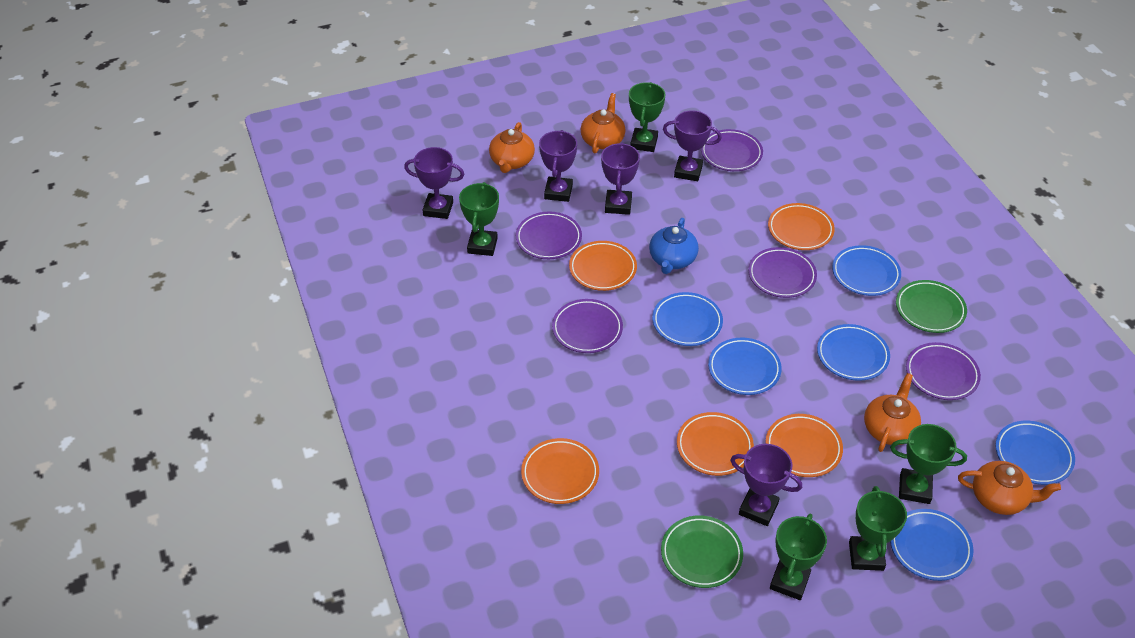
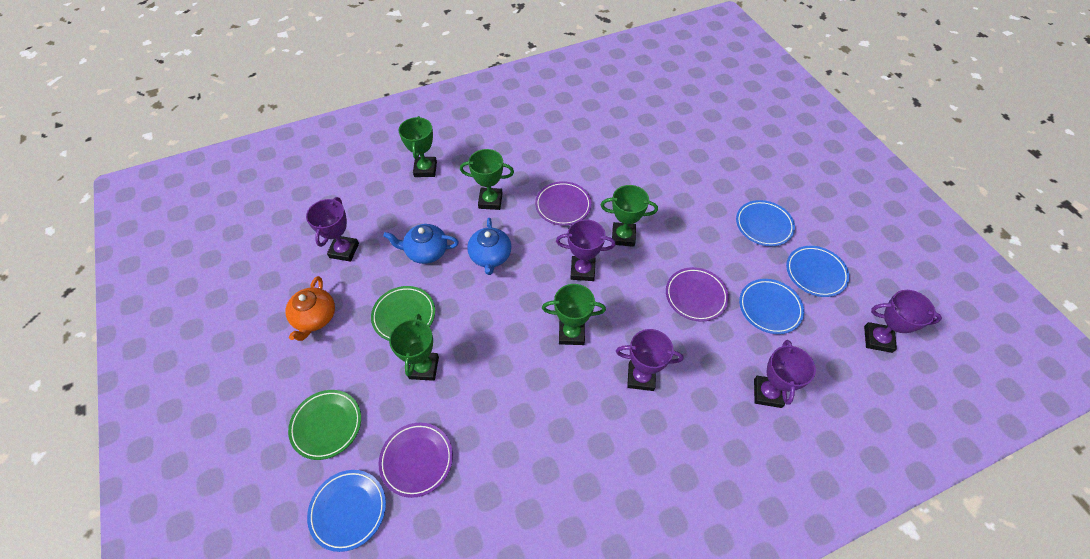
blue plate: [652,292,723,346] [708,338,782,395] [817,324,890,381] [832,245,901,296] [890,509,973,581] [995,421,1075,485] = 6 -> [307,470,386,552] [736,200,795,246] [739,279,804,334] [786,246,850,297] = 4
blue teapot: [649,218,699,274] = 1 -> [383,224,459,264] [467,218,511,275] = 2
orange plate: [521,438,599,504] [569,241,637,291] [677,412,754,476] [766,414,843,477] [768,203,835,250] = 5 -> none = 0
orange teapot: [489,122,535,173] [581,93,625,154] [864,373,921,452] [958,461,1061,515] = 4 -> [285,276,335,341] = 1
purple plate: [516,212,582,259] [552,299,623,353] [701,129,763,171] [748,247,817,298] [906,342,981,400] = 5 -> [379,423,453,498] [535,181,591,226] [666,267,729,322] = 3

